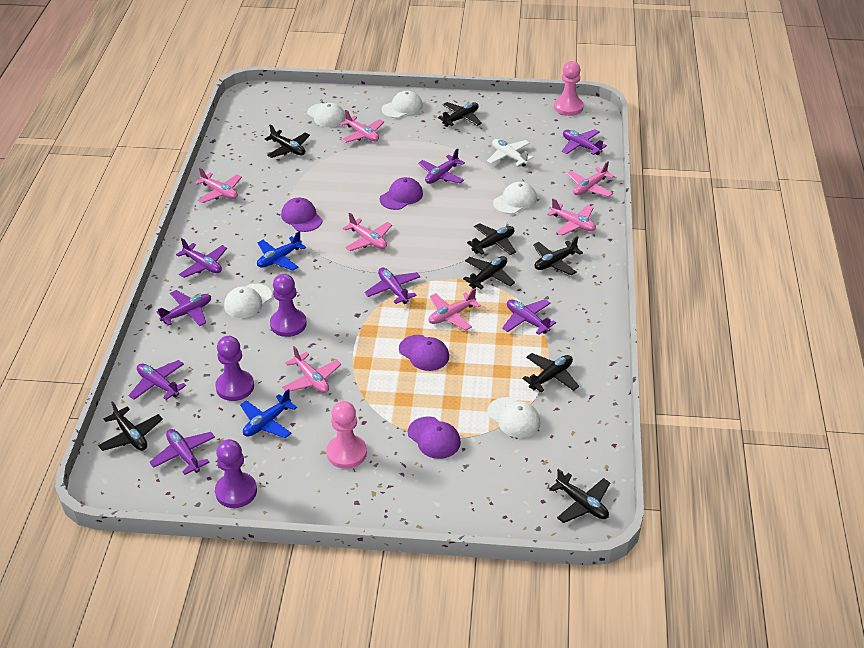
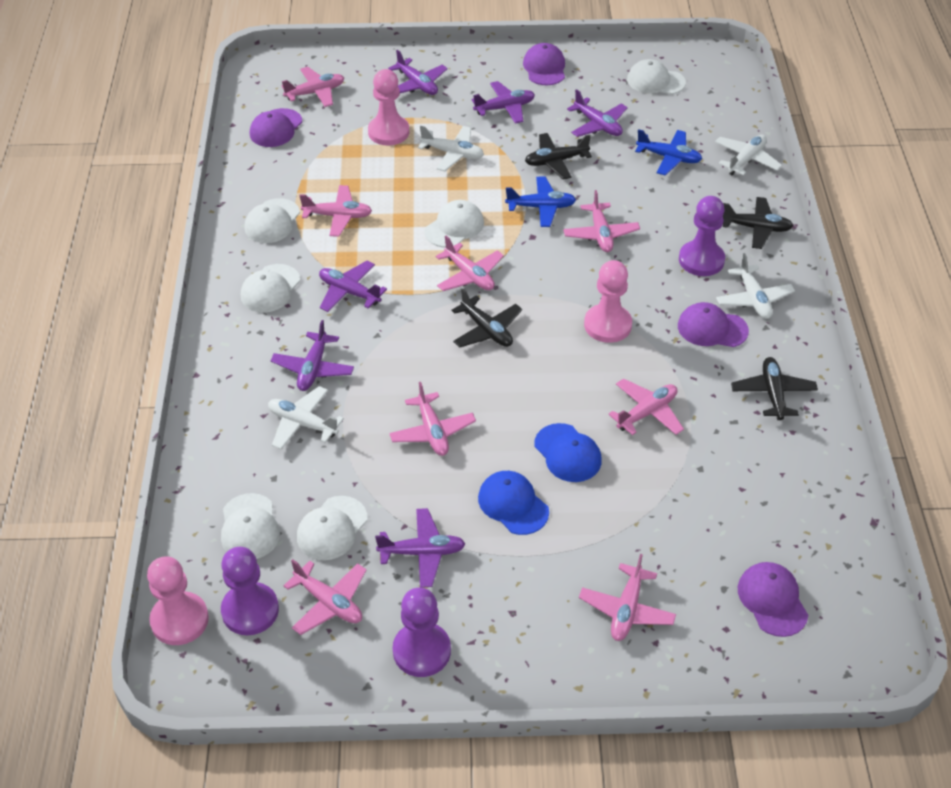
black plane: [98,401,163,451] [265,124,310,158] [438,102,482,127] [463,256,515,289] [467,223,516,255] [522,353,579,392] [533,236,583,275] [550,469,610,523] = 8 -> [452,288,522,348] [525,133,592,180] [723,197,793,249] [731,357,818,420] = 4
blue cap: none = 0 -> [478,471,549,535] [534,423,602,482] = 2
pink pawn: [326,401,367,469] [554,61,584,116] = 2 -> [147,556,209,645] [368,69,410,146] [584,260,632,343] = 3
pink plane: [194,167,242,203] [282,346,341,393] [340,110,384,143] [343,213,392,251] [428,288,481,330] [547,198,596,236] [567,161,614,197] = 7 -> [281,67,344,107] [284,559,366,635] [299,185,372,237] [389,382,476,456] [436,235,504,291] [563,190,640,252] [579,554,676,641] [608,378,684,435] = 8
purple plane: [129,360,186,400] [150,429,215,475] [156,290,211,326] [176,238,227,278] [365,267,421,304] [418,148,465,184] [502,299,556,335] [562,129,607,155] = 8 -> [271,320,354,391] [319,261,387,312] [375,508,465,588] [388,49,448,95] [472,81,535,124] [567,89,628,137] = 6
white cap: [224,284,272,318] [307,103,346,127] [382,91,423,118] [487,397,541,438] [493,182,537,214] = 5 -> [221,493,280,559] [241,264,300,313] [244,198,300,243] [297,496,367,560] [425,200,484,248] [627,59,686,94] = 6
white plane: [487,139,533,167] = 1 -> [268,386,344,449] [418,126,484,171] [715,135,782,175] [716,253,795,319] = 4

